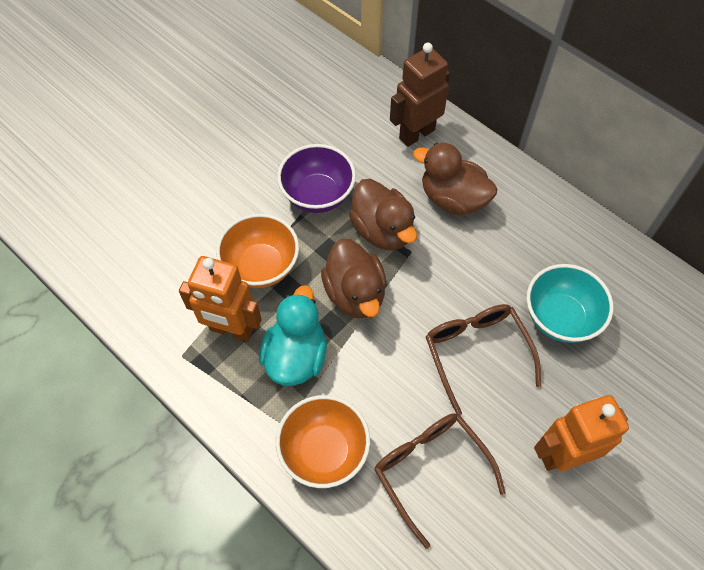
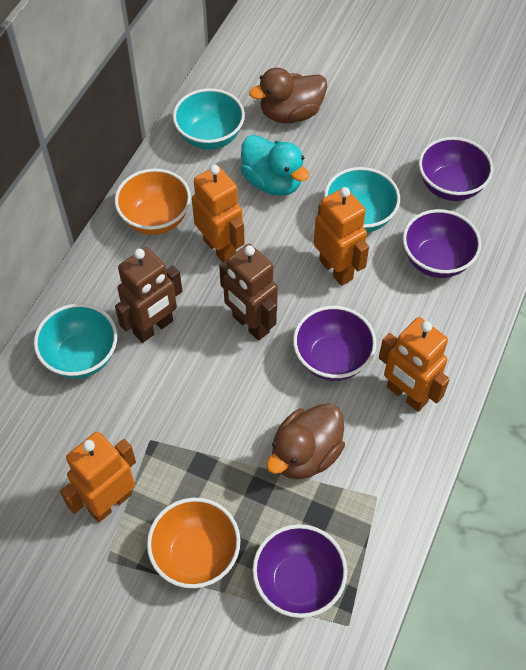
brown duck: [321,238,386,318] [349,179,417,250] [413,143,497,216] = 3 -> [249,68,327,123] [266,403,345,479] = 2
brown glasses: [375,413,505,549] [426,304,541,415] = 2 -> none = 0
brown robot: [390,43,450,147] = 1 -> [115,247,182,343] [219,244,278,341] = 2
orange robot: [179,256,262,341] [534,395,629,471] = 2 -> [60,431,136,522] [192,165,245,262] [314,187,369,286] [379,317,450,412] = 4
purple bowl: [277,144,356,213] = 1 -> [253,524,347,618] [293,306,377,381] [403,209,481,278] [419,137,493,201] = 4
turquoise bowl: [526,264,613,343] = 1 -> [34,303,117,378] [173,88,245,150] [324,167,400,233] = 3

